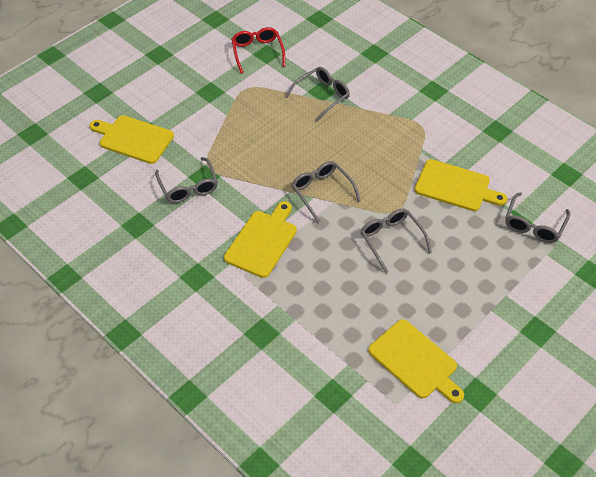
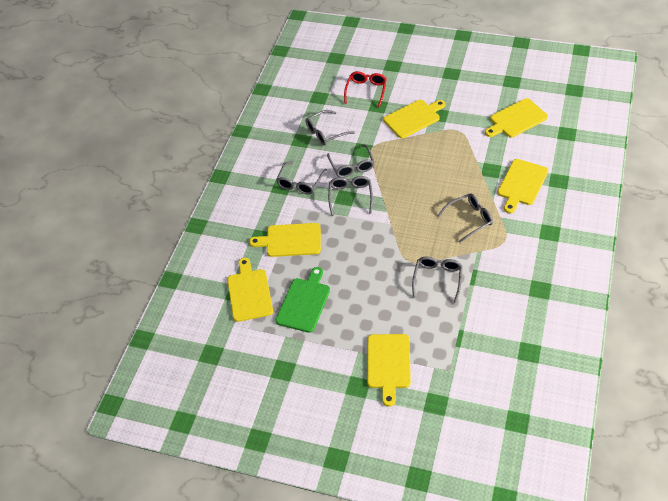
green cutting board: none = 0 -> [276,267,330,333] = 1
grey glasses: [155,157,218,203] [286,67,350,121] [292,161,361,223] [360,208,432,273] [505,192,570,243] = 5 -> [276,161,327,195] [306,110,355,145] [327,144,374,178] [328,176,373,216] [412,256,463,303] [438,193,493,243] = 6
yellow cutting board: [90,115,174,164] [224,201,297,278] [368,319,464,403] [415,159,507,211] = 4 -> [227,258,273,322] [249,223,321,257] [367,334,411,407] [383,100,446,138] [485,98,548,137] [497,159,548,213] = 6

